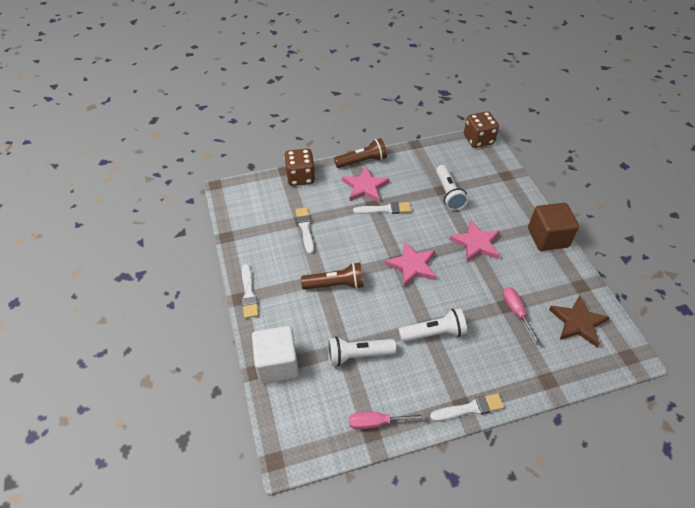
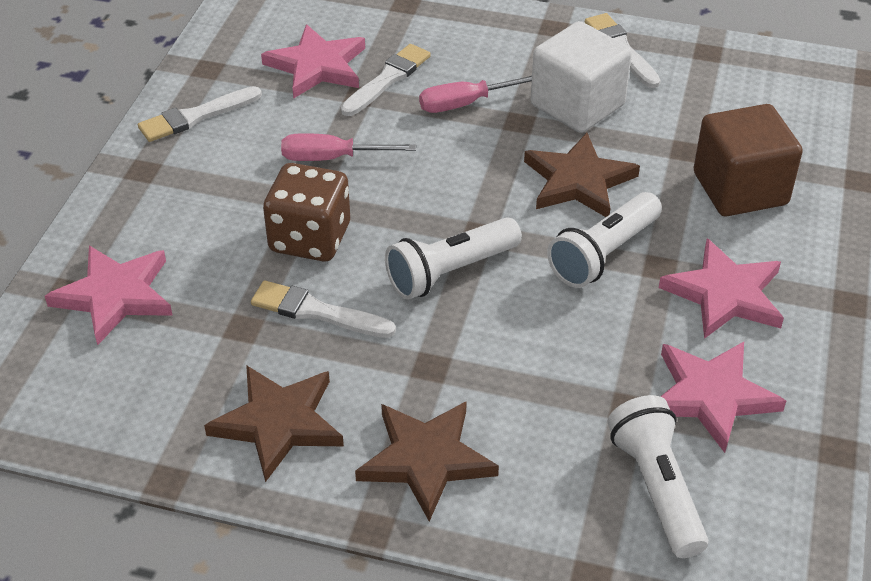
brown dice: [284,149,315,186] [464,111,499,148] = 2 -> [263,163,350,261] = 1
brown flashlight: [301,262,364,290] [334,138,387,168] = 2 -> none = 0
brown star: [549,295,610,347] = 1 -> [204,365,344,482] [355,401,499,522] [524,133,640,217] = 3
pink star: [342,166,390,203] [385,241,437,287] [449,220,500,262] = 3 -> [45,245,173,345] [261,24,365,99] [659,238,784,339] [660,342,786,453] = 4

